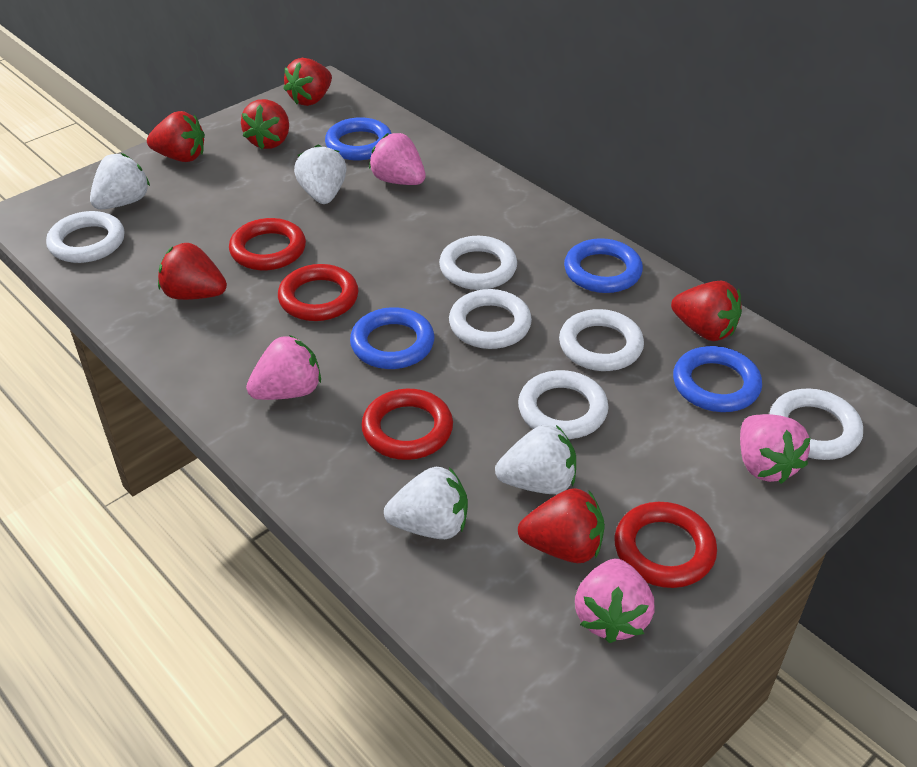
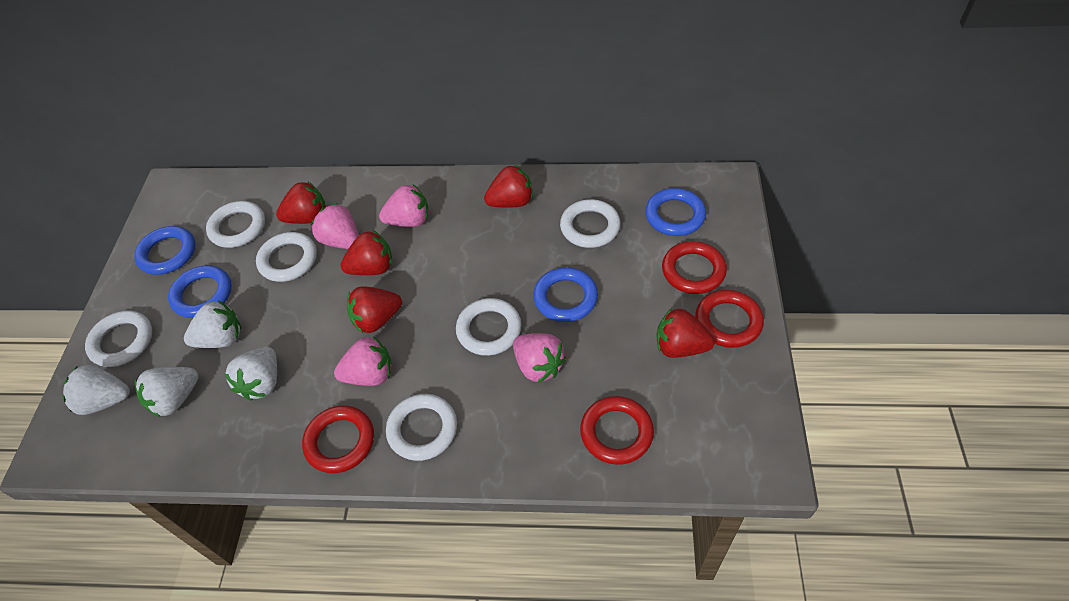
red strawberry: [147,111,205,162] [158,243,227,300] [241,99,289,149] [283,58,332,106] [518,488,605,563] [671,281,742,341] = 6 -> [276,181,326,224] [340,230,392,275] [347,287,402,333] [484,165,533,208] [657,308,715,358] = 5

